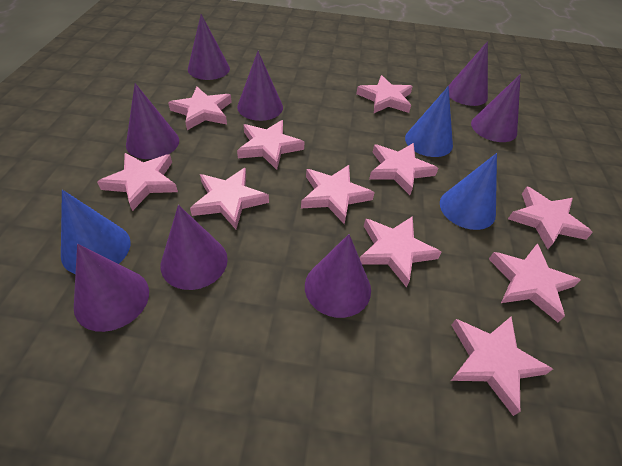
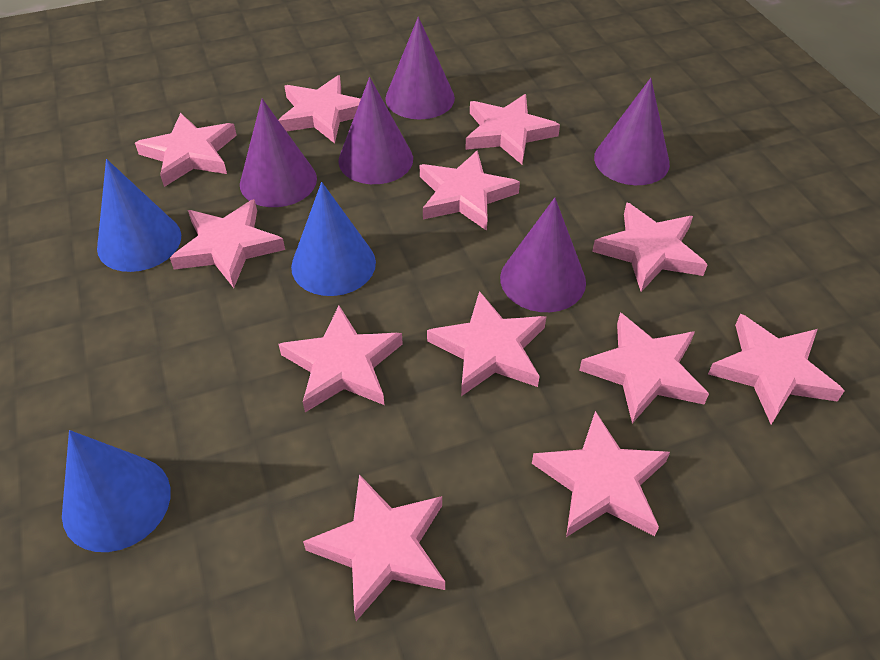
pink star: [97,153,178,211] [168,87,232,130] [190,168,269,229] [237,120,305,170] [301,165,375,224] [356,75,413,113] [360,216,441,288] [369,143,439,195] [451,317,553,416] [489,244,581,322] [508,186,593,249] = 11 -> [135,113,237,187] [170,199,285,288] [278,75,361,143] [278,306,403,412] [303,474,445,621] [420,150,520,231] [427,291,546,396] [465,94,560,164] [532,411,670,537] [579,313,709,423] [592,203,708,292] [708,314,845,425] = 12
purple cone: [74,244,149,332] [126,83,179,159] [161,205,228,290] [188,14,230,80] [237,51,283,121] [305,234,371,318] [448,41,488,106] [471,74,521,142] = 8 -> [240,99,317,207] [338,77,413,184] [385,17,455,119] [500,198,586,312] [594,78,670,185] = 5

